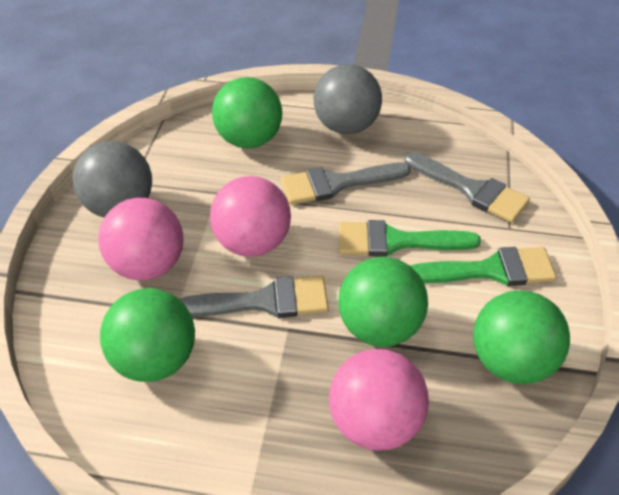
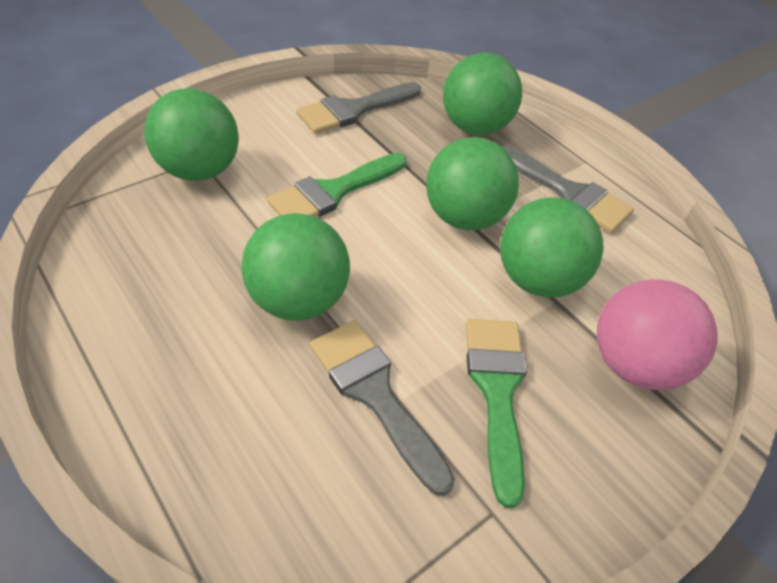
green ball: [100,288,195,382] [212,77,282,148] [338,257,428,347] [473,290,570,384] = 4 -> [144,88,239,181] [241,213,350,321] [426,137,519,230] [443,53,522,135] [500,197,604,298] = 5
grey ball: [72,141,152,217] [313,64,382,134] = 2 -> none = 0
pink ball: [98,198,184,280] [210,176,291,257] [329,349,429,451] = 3 -> [597,280,717,390] = 1

